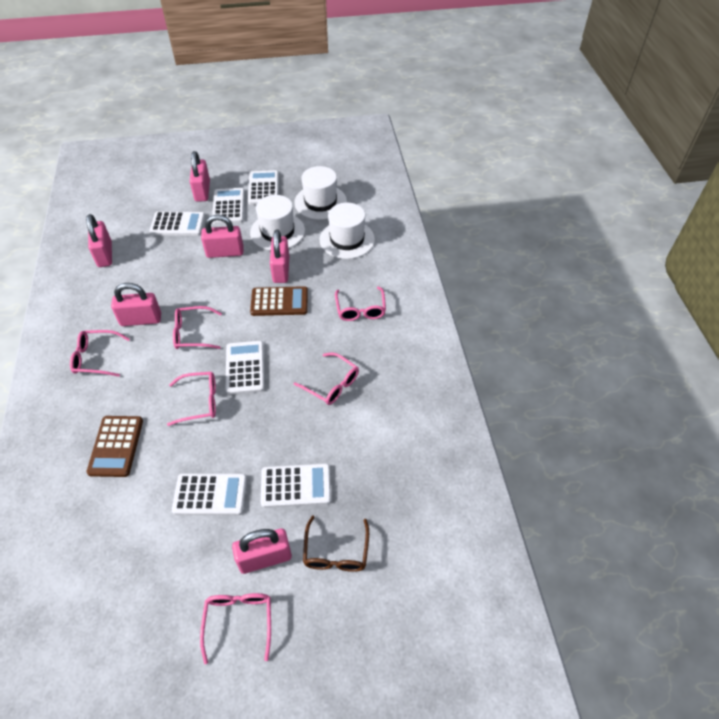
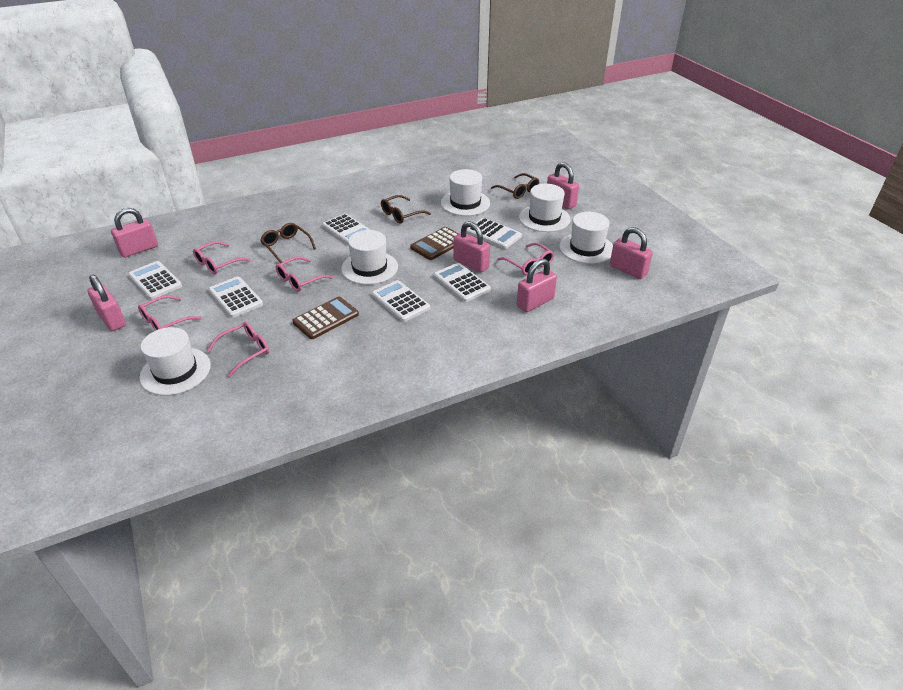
brown glasses: [303,515,369,572] = 1 -> [260,223,316,263] [381,195,431,223] [491,173,540,199] = 3
pink glasses: [70,330,130,377] [167,372,216,426] [173,306,222,349] [200,593,271,664] [293,353,359,405] [335,287,386,321] = 6 -> [138,295,202,331] [193,241,251,274] [207,322,269,377] [276,257,334,292] [497,243,554,275] = 5
white hat: [250,195,305,250] [294,166,347,220] [320,203,375,259] = 3 -> [140,327,211,395] [341,230,398,285] [441,169,490,216] [519,184,570,232] [559,212,613,264] = 5

